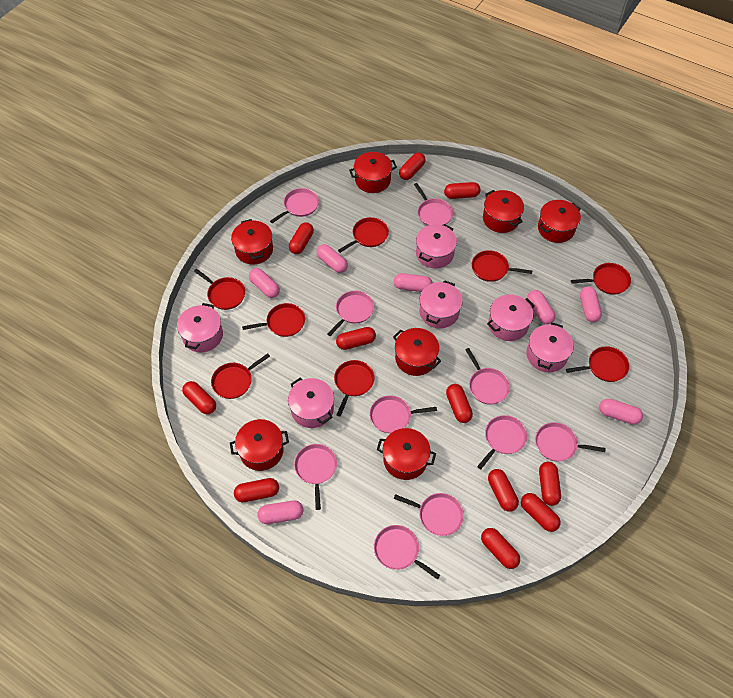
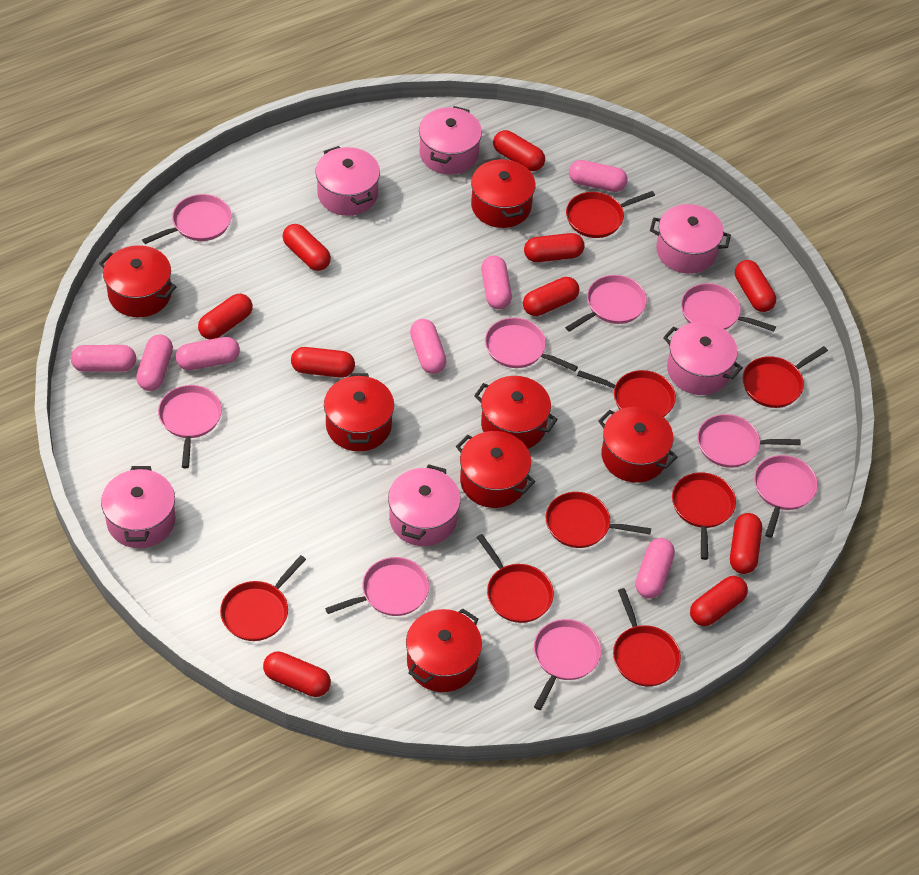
pink pan: [270,188,319,223] [294,444,337,510] [327,291,374,336] [370,395,437,433] [374,525,440,580] [394,493,464,536] [414,183,453,226] [466,348,510,404] [477,415,527,469] [535,422,606,461] = 10 -> [142,194,232,244] [158,385,222,468] [325,557,429,616] [485,318,578,371] [534,619,601,710] [565,275,647,332] [681,283,776,332] [697,414,801,468] [754,455,818,538] = 9
red capsule: [182,381,216,414] [234,478,279,502] [289,222,314,254] [336,327,376,350] [399,153,426,180] [444,182,480,199] [446,384,473,423] [481,528,520,569] [488,469,519,512] [521,493,561,532] [539,462,561,506] = 11 -> [198,294,253,340] [263,651,331,697] [283,224,331,271] [291,347,355,378] [493,130,545,171] [523,277,579,316] [524,233,585,262] [690,576,748,626] [730,513,762,574] [735,260,776,312] = 10

